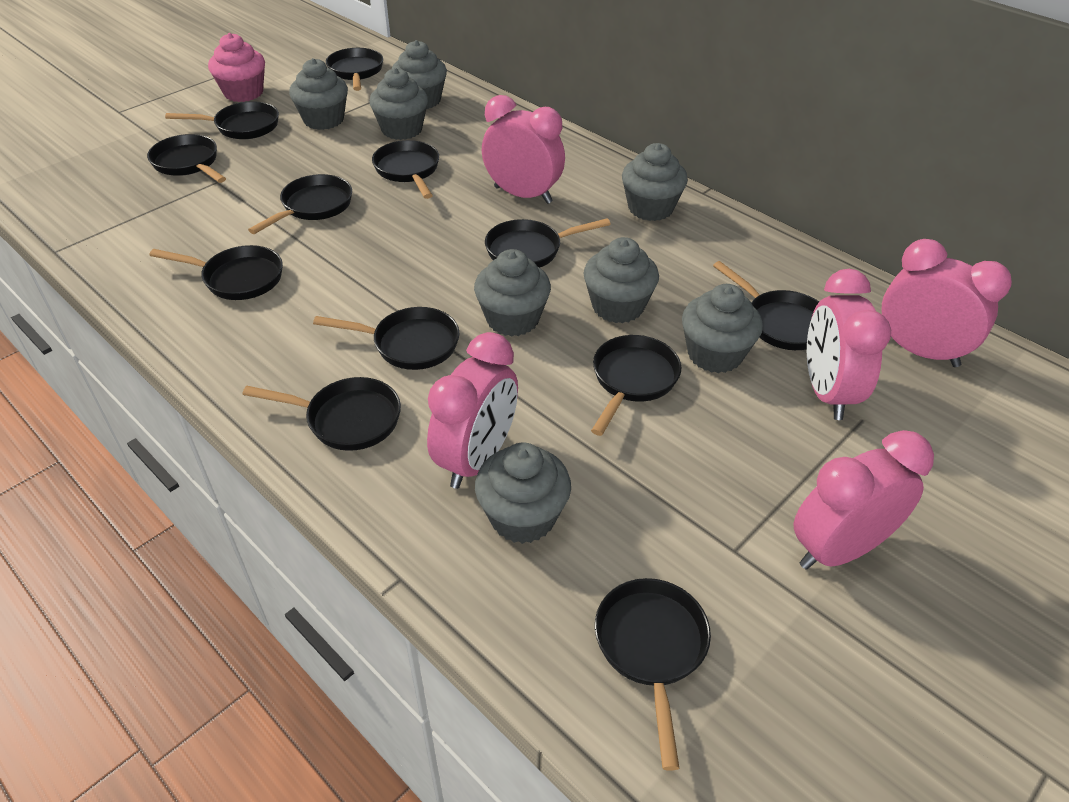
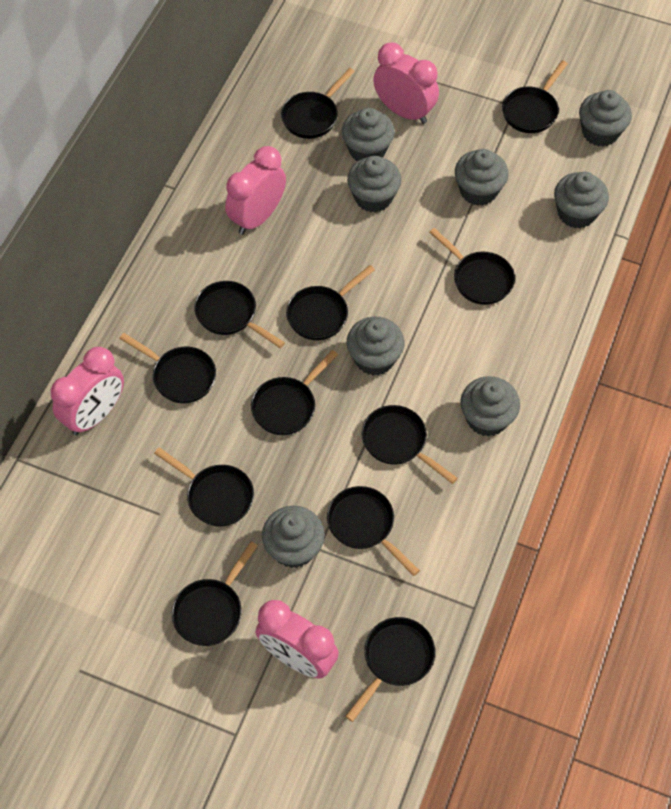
pink clock: [427,332,518,489] [482,95,565,204] [794,430,934,570] [807,269,891,420] [882,239,1012,367] = 5 -> [51,347,124,435] [225,146,286,235] [256,600,339,679] [373,43,439,124] = 4
pink cupcake: [208,33,265,102] = 1 -> none = 0

